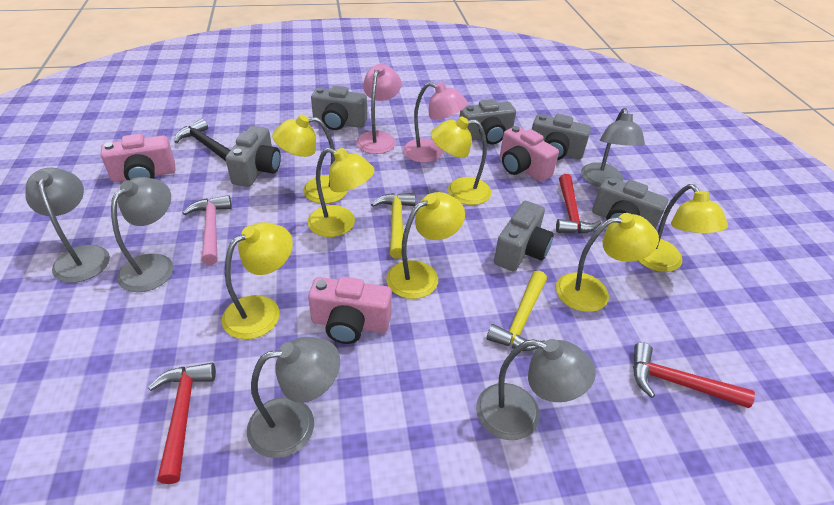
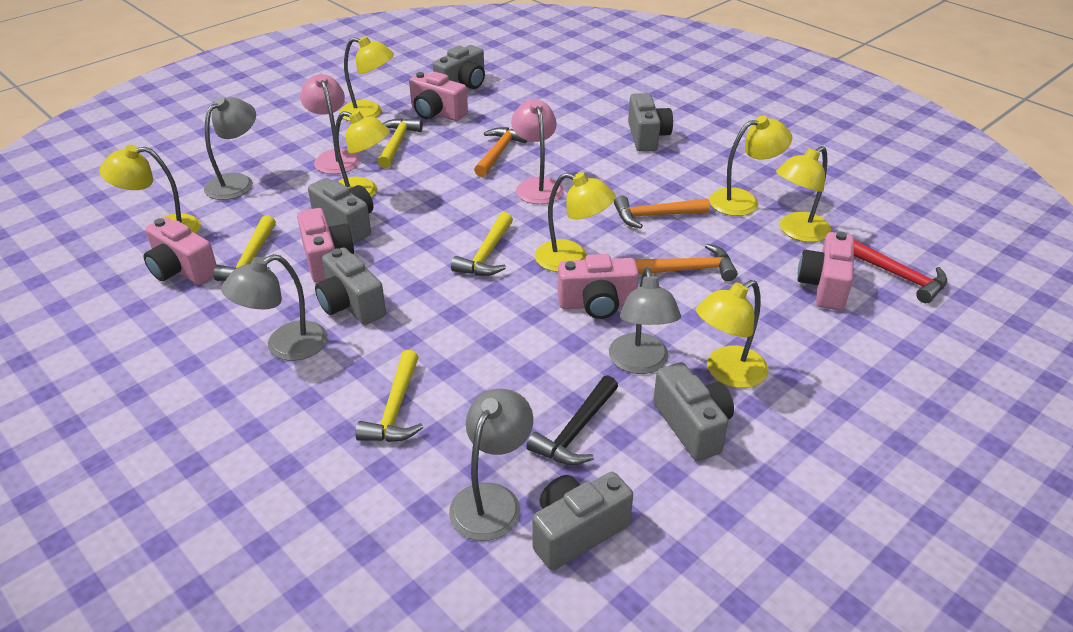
grey lamp: [25,168,110,283] [111,177,174,292] [247,337,340,458] [476,339,596,440] [581,108,645,187] = 5 -> [204,97,256,200] [221,254,328,361] [449,389,533,541] [609,267,681,374] = 4
orange hammer: none = 0 -> [474,127,527,177] [614,195,710,229] [635,244,737,281] = 3
pink camera: [101,134,175,182] [308,277,392,344] [500,126,559,182] = 3 -> [144,217,217,285] [297,208,354,283] [409,72,468,121] [558,254,639,319] [798,232,854,310] = 5
pink hammer: [183,195,232,265] = 1 -> none = 0
red hammer: [148,363,216,484] [556,174,601,234] [633,342,755,408] = 3 -> [854,240,947,303] = 1
yellow hammer: [371,193,416,259] [487,270,547,351] = 2 -> [213,215,276,281] [355,350,423,442] [378,118,423,168] [451,212,513,276] = 4

